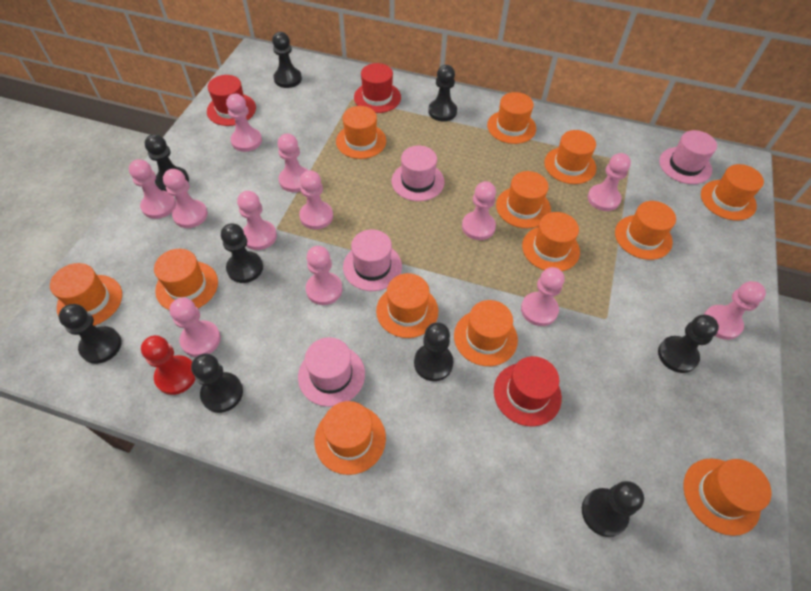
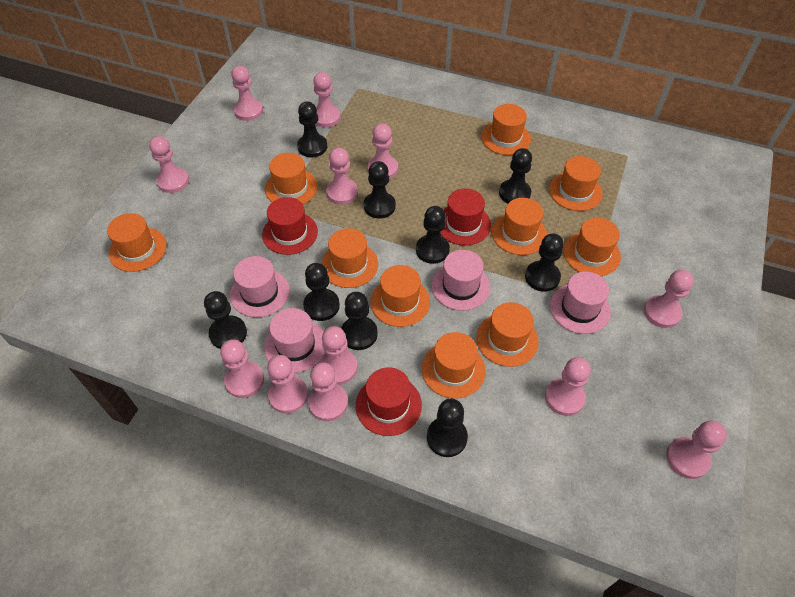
orange hat: [50,263,122,326] [154,249,218,310] [314,401,386,475] [336,106,386,159] [376,273,438,338] [454,300,518,366] [487,92,536,144] [496,171,551,228] [522,212,580,271] [544,130,596,184] [615,201,676,260] [683,458,772,536] [701,164,764,221] = 13 -> [107,213,167,272] [265,153,318,204] [321,228,378,288] [370,265,430,327] [422,332,486,399] [476,302,539,367] [481,104,531,155] [492,198,547,255] [549,156,603,211] [563,218,621,276] = 10
red pawn: [141,335,196,395] = 1 -> none = 0

